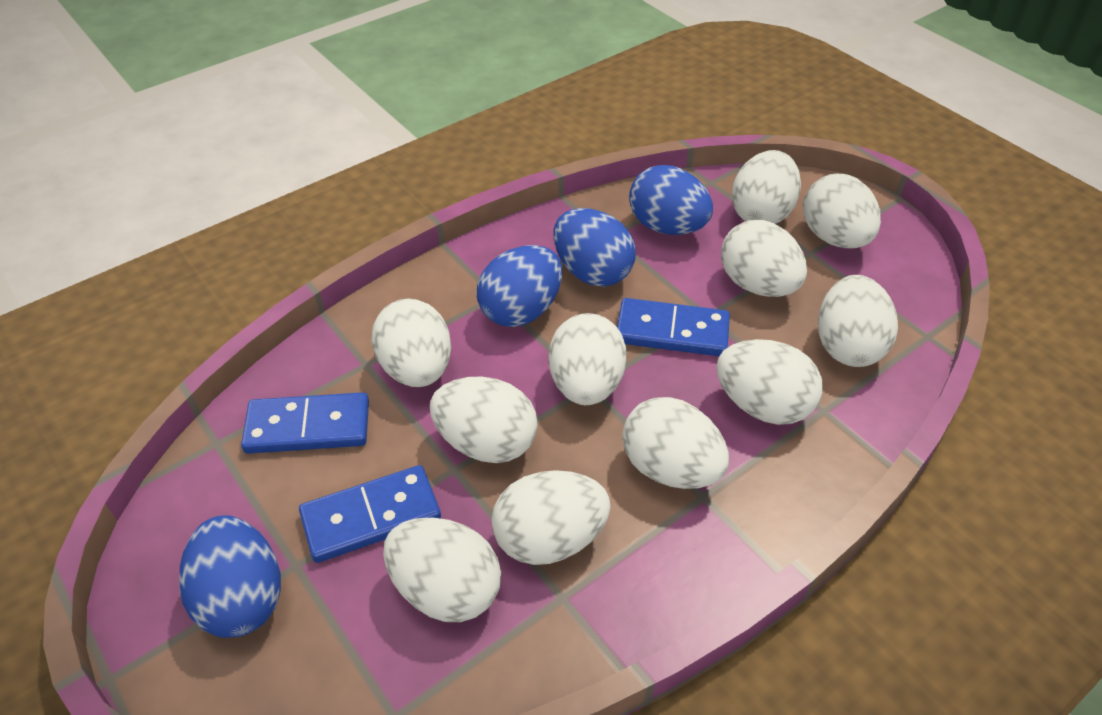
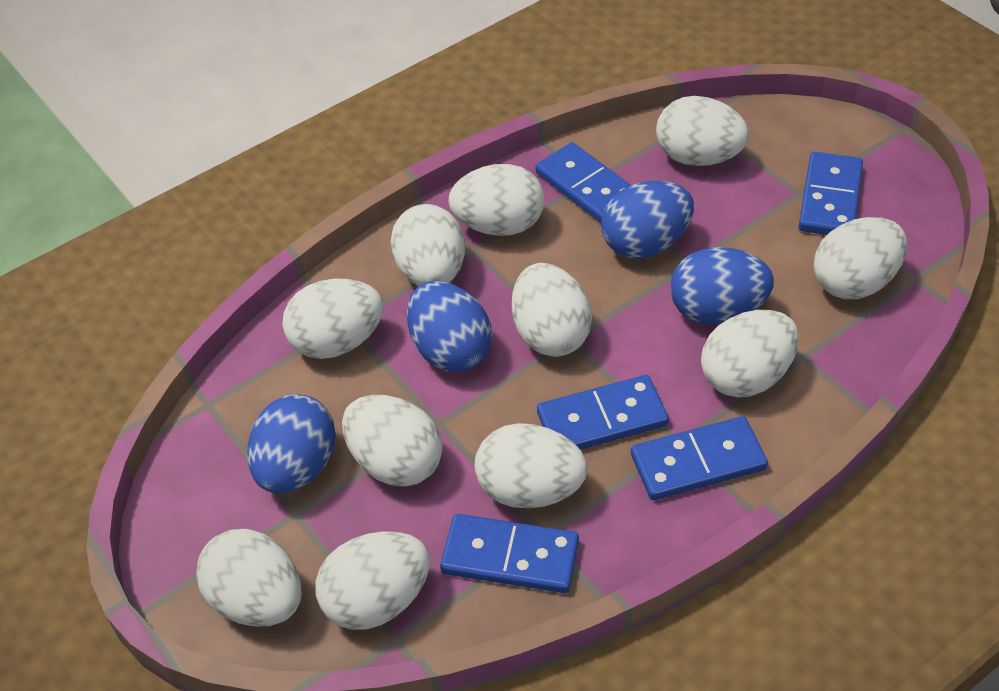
blue domino: [241,392,369,454] [299,465,441,563] [617,298,730,356] = 3 -> [440,514,579,593] [535,142,631,223] [537,375,669,450] [631,416,768,500] [798,152,863,235] = 5

